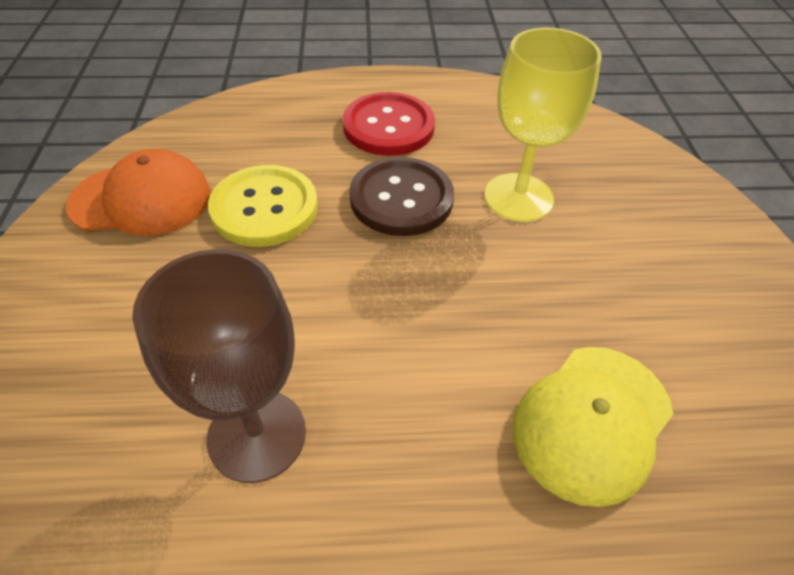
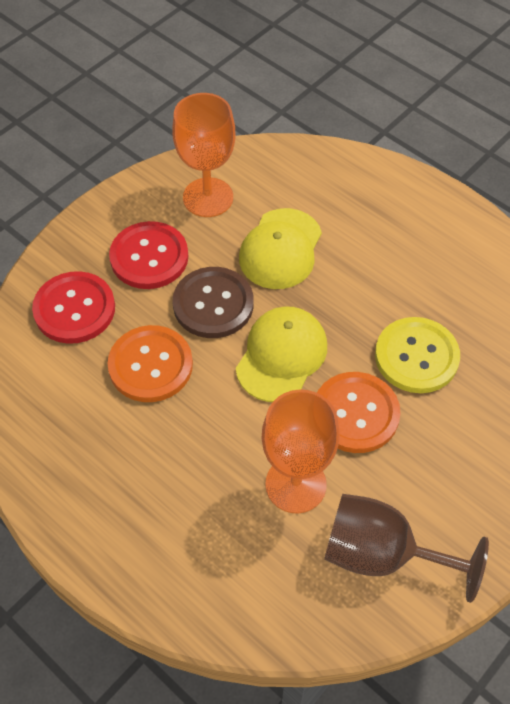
orange button: none = 0 -> [107,325,193,402] [317,372,401,453] = 2
orange cap: [66,149,210,236] = 1 -> none = 0
orange goblet: none = 0 -> [172,93,236,217] [262,389,340,513] = 2
red button: [343,92,435,156] = 1 -> [32,271,115,344] [109,221,188,289] = 2
yellow cap: [512,347,673,507] = 1 -> [236,306,327,402] [239,208,322,289] = 2
yellow goblet: [484,28,602,222] = 1 -> none = 0

